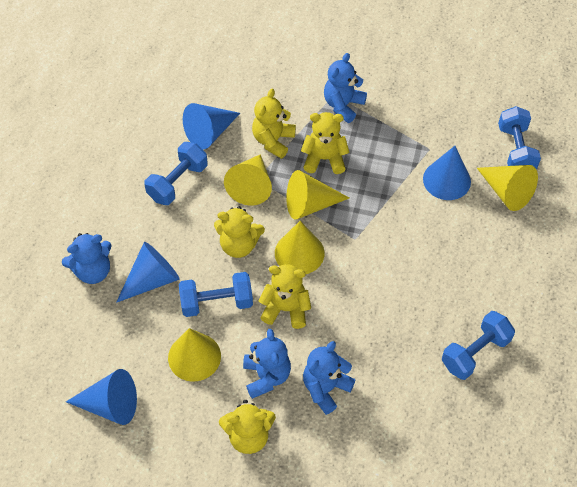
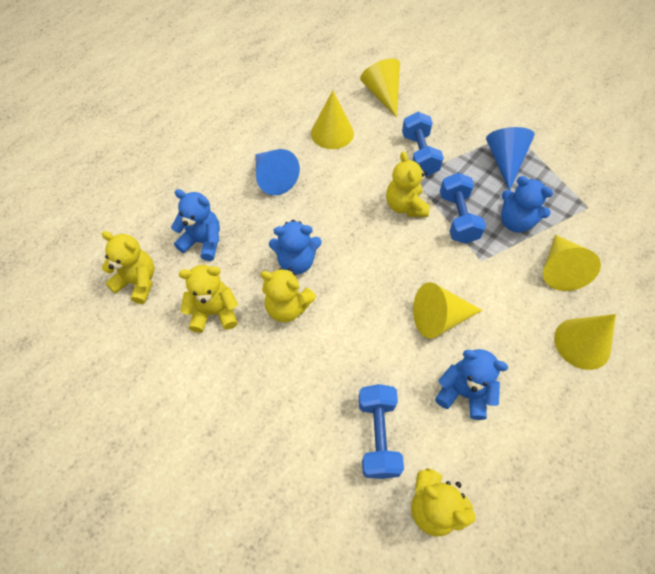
blue cone: [66,369,137,425] [116,242,179,303] [183,103,240,150] [423,146,471,200] = 4 -> [256,149,300,195] [486,127,535,190] = 2
blue dumbbell: [144,142,208,205] [179,272,253,317] [442,311,515,380] [498,106,541,170] = 4 -> [359,384,404,479] [402,112,444,176] [440,173,486,244] = 3

